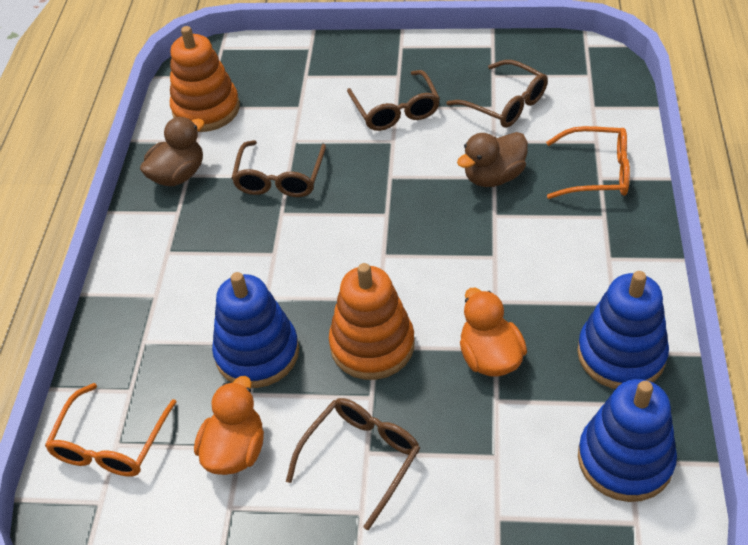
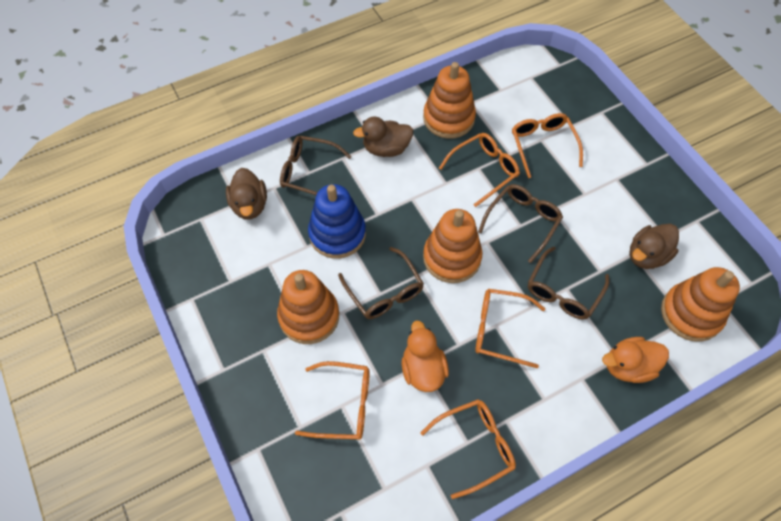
blue stacking toy: [212,272,299,388] [577,271,669,389] [578,379,677,502] = 3 -> [308,184,366,259] = 1
brown duck: [140,117,205,186] [457,132,528,187] = 2 -> [226,168,267,219] [353,117,413,157] [629,224,679,269] = 3
orange glasses: [45,383,177,477] [546,126,630,199] = 2 -> [295,361,370,440] [420,399,516,499] [439,133,520,207] [475,289,545,368] [512,113,583,178] = 5
orange stacking toy: [170,26,240,132] [329,263,415,380] = 2 -> [277,270,339,344] [423,62,476,139] [423,209,482,283] [661,267,740,342] = 4

